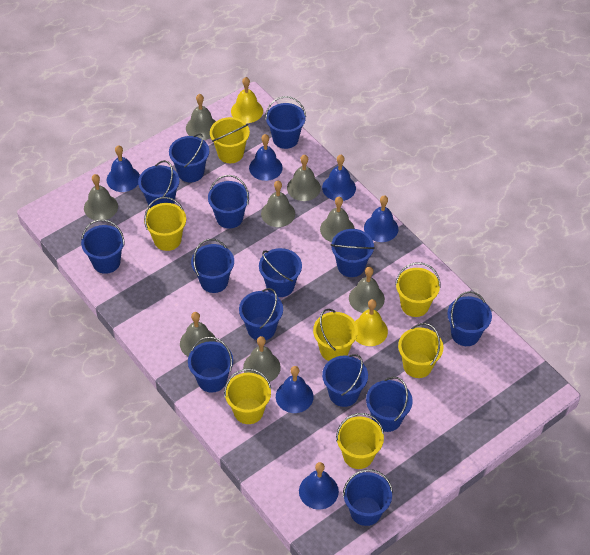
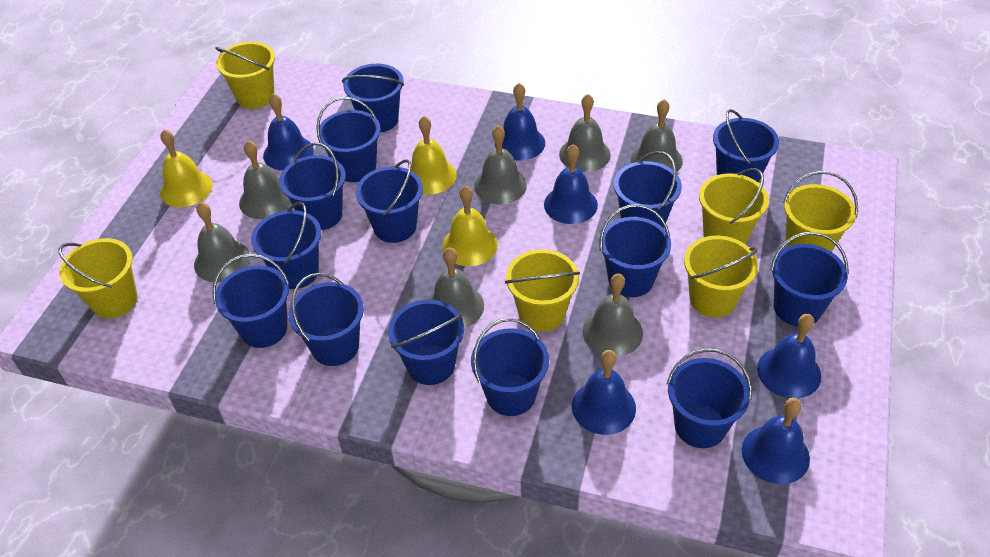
grey bell: [84,174,118,220] [180,312,217,357] [186,94,216,140] [243,336,281,382] [261,181,295,227] [287,155,321,201] [320,197,355,242] [349,267,385,313] = 8 -> [194,202,250,282] [239,140,291,219] [428,247,484,328] [474,125,527,205] [559,94,611,172] [583,273,643,357] [631,99,683,173] = 7
yellow bell: [231,77,263,123] [355,299,388,346] = 2 -> [160,129,213,207] [411,116,457,194] [442,185,498,266] = 3
yellow bucket: [144,197,186,251] [210,117,250,163] [224,368,271,424] [313,309,358,361] [336,413,384,469] [395,262,441,317] [398,323,443,378] = 7 -> [58,238,138,318] [215,42,275,109] [505,249,580,332] [684,235,758,318] [699,168,769,244] [783,171,858,252] = 6

